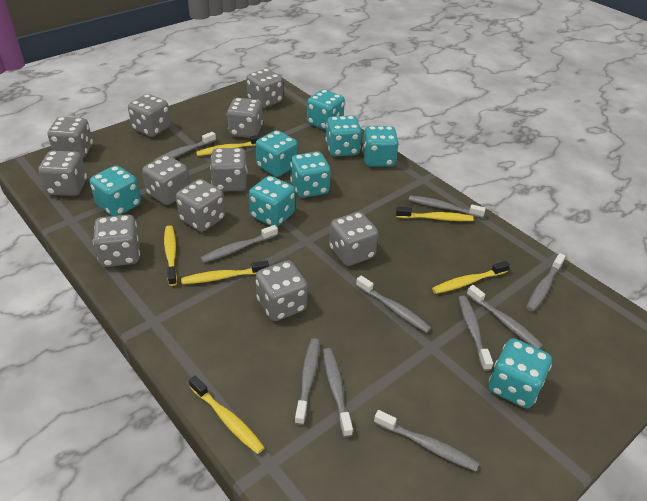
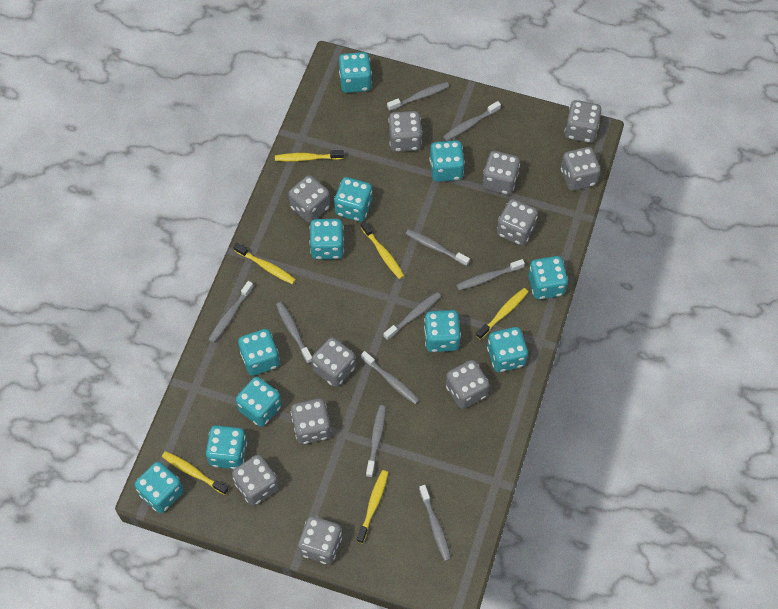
turquoise dice: [90,165,141,216] [249,176,295,227] [256,130,298,177] [290,152,331,198] [307,89,345,130] [325,115,362,156] [362,126,399,167] [488,338,552,408] = 8 -> [134,462,184,513] [206,425,247,469] [236,377,282,427] [238,329,280,376] [309,219,344,260] [334,177,372,222] [339,52,372,93] [424,310,461,352] [429,140,465,182] [487,327,528,372] [528,256,568,300] = 11

